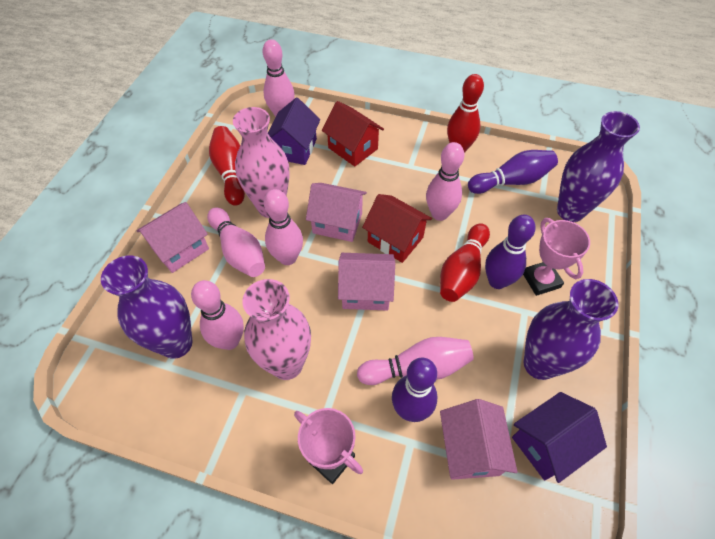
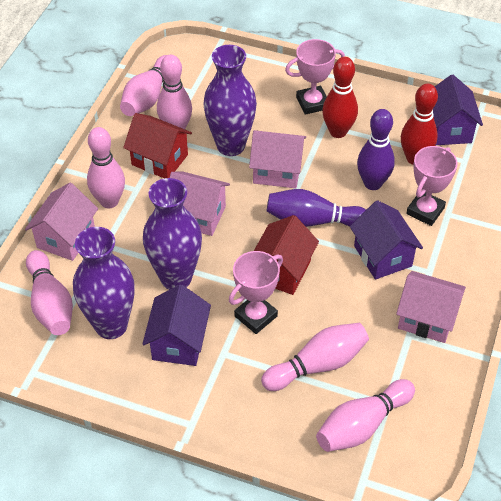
pink trophy: [294,408,363,484] [523,218,590,296] = 2 -> [229,251,283,334] [285,39,345,115] [406,146,458,226] = 3
pink vase: [233,107,289,218] [242,279,311,380] = 2 -> none = 0
purple bowling pin: [392,357,438,422] [468,150,558,194] [485,215,535,289] = 3 -> [267,189,366,227] [357,109,395,190] = 2
purple house: [268,98,320,165] [512,392,607,483] = 2 -> [142,285,211,366] [350,200,423,280] [433,75,483,145] = 3
red bowling pin: [209,126,245,206] [440,223,490,302] [447,74,484,153] = 3 -> [322,57,358,138] [401,84,438,165] = 2

